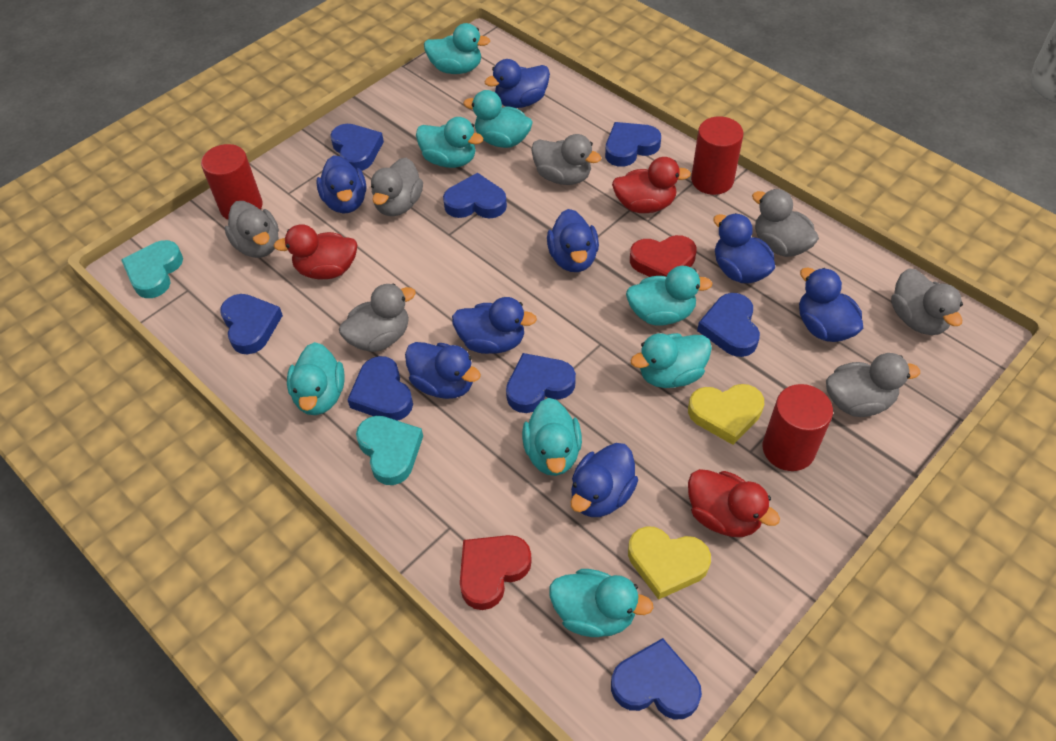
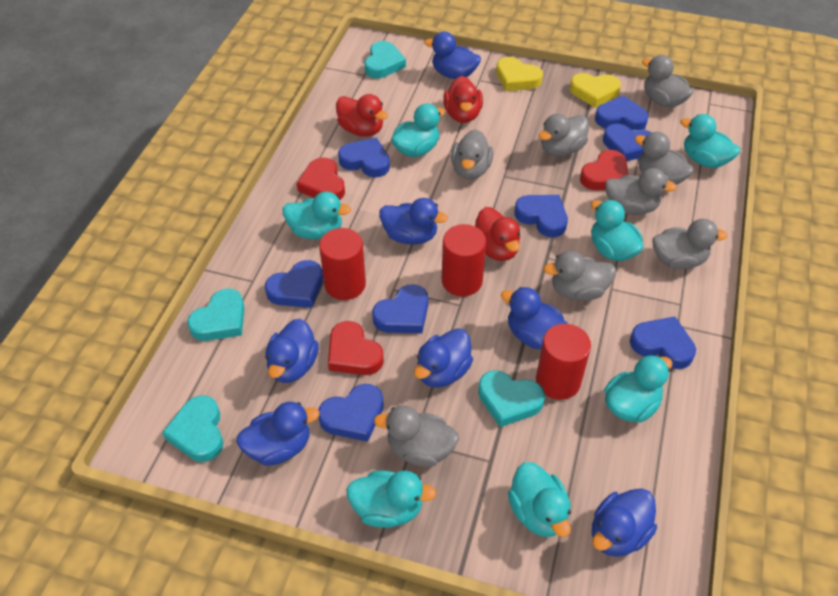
blue duck: [316,155,366,213] [405,342,481,399] [452,297,537,354] [484,59,550,108] [547,209,599,272] [570,443,638,517] [713,213,775,283] [799,267,863,342] = 8 -> [236,402,320,466] [265,319,319,383] [379,198,448,245] [414,328,473,388] [424,32,481,79] [501,287,568,349] [592,488,657,557] = 7
grey duck: [224,201,279,258] [339,283,416,352] [371,158,423,216] [531,134,601,185] [752,189,819,257] [826,353,920,417] [891,269,963,335] = 7 -> [374,405,459,467] [451,129,493,180] [539,114,589,157] [543,251,616,301] [605,168,677,215] [635,132,694,185] [642,55,693,107] [653,219,728,269] = 8
red heart: [460,535,532,610] [630,235,697,277] = 2 -> [297,157,345,200] [328,321,384,375] [580,150,628,190] = 3
turquoise duck: [287,342,345,415] [416,117,483,168] [424,23,490,74] [463,90,533,148] [522,398,582,476] [550,569,653,637] [626,266,712,326] [631,333,712,388] = 8 -> [283,192,351,239] [346,470,436,528] [391,103,446,157] [508,462,571,537] [591,200,643,261] [604,355,672,423] [680,114,740,168] = 7
turquoise heart: [121,240,183,298] [356,416,423,485] = 2 -> [162,395,224,462] [187,289,245,341] [364,41,406,78] [478,370,545,427] = 4

